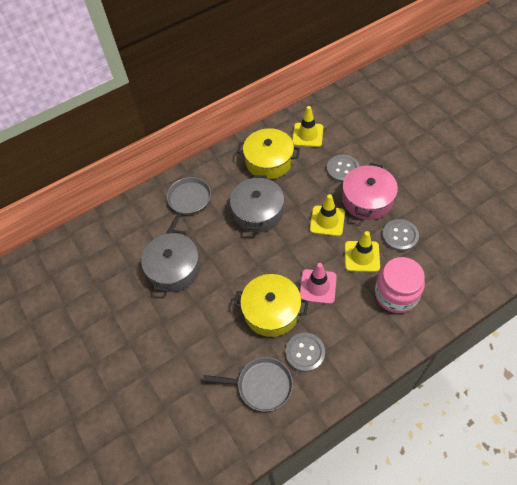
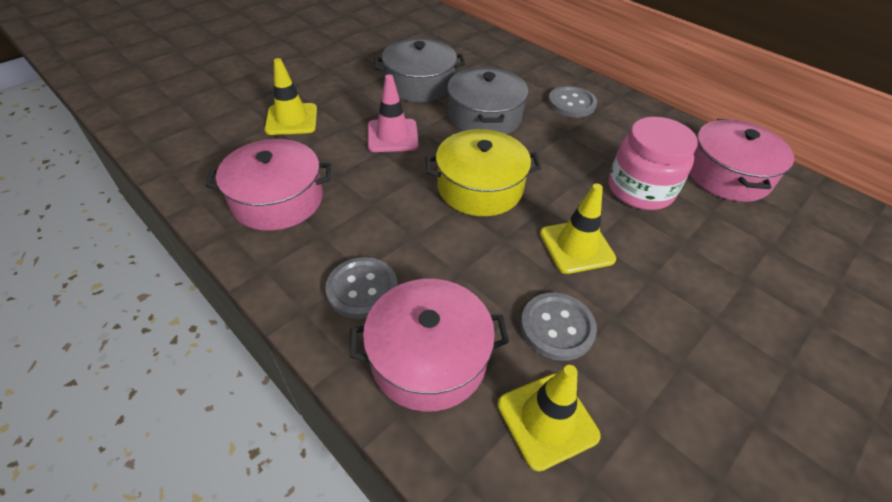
grey pan: [166,177,211,234] [203,357,293,412] = 2 -> none = 0
pink pot: [342,163,398,220] = 1 -> [205,139,331,231] [350,279,509,412] [689,119,794,202] = 3
yellow pot: [234,274,308,337] [237,128,300,179] = 2 -> [425,129,541,216] = 1

